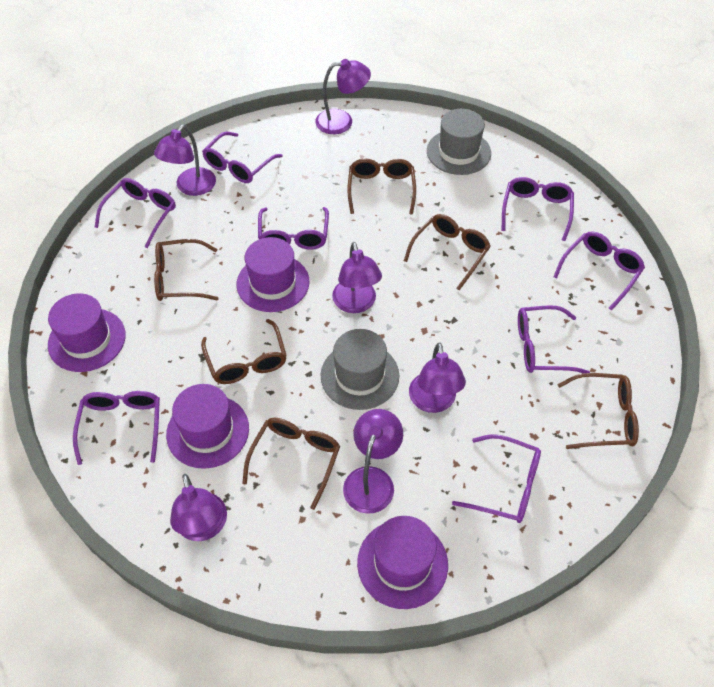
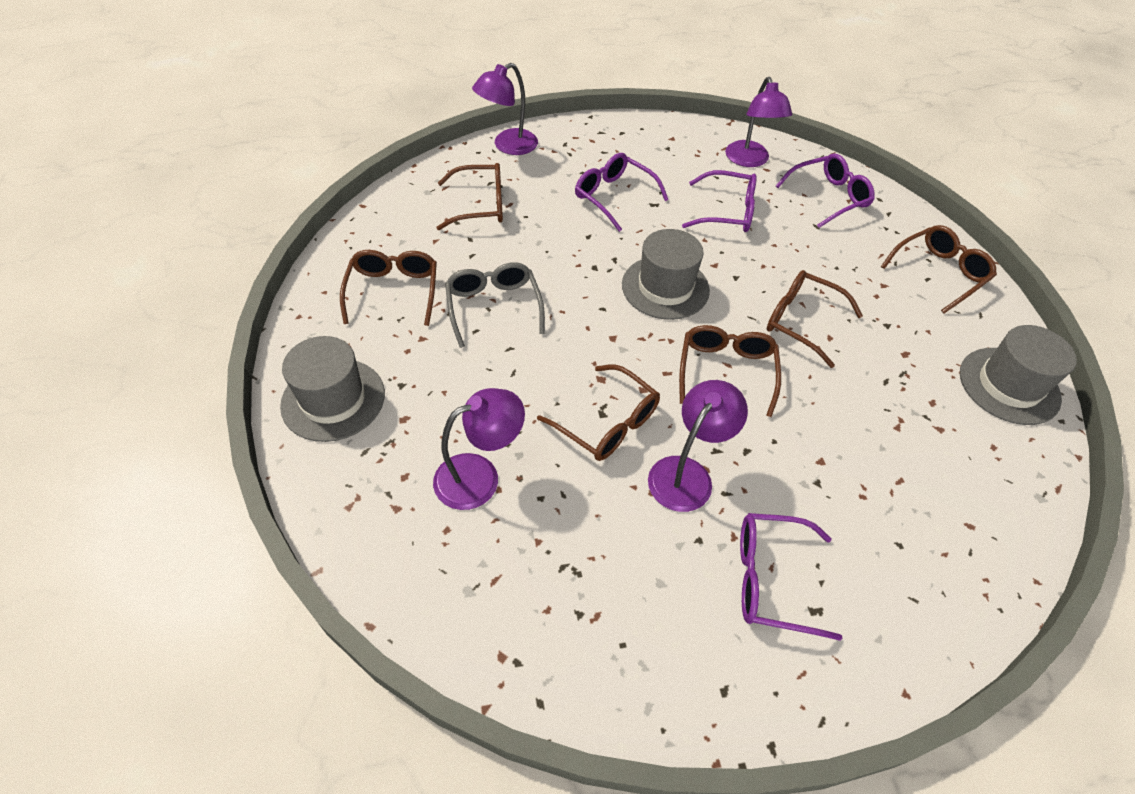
grey glasses: none = 0 -> [445,262,545,348] = 1
grey hat: [321,329,399,410] [427,109,491,175] = 2 -> [280,336,385,442] [622,229,710,320] [960,325,1077,425] = 3
purple glasses: [73,391,160,465] [95,178,176,248] [202,132,283,183] [258,207,329,250] [452,434,541,523] [502,177,574,241] [518,305,590,373] [553,231,645,311] = 8 -> [575,153,669,232] [682,170,757,232] [740,513,843,641] [776,153,874,228] = 4
purple hat: [48,293,126,372] [166,384,249,469] [237,237,309,312] [357,516,448,609] = 4 -> none = 0
purple lamp: [154,125,216,196] [170,474,227,541] [315,59,371,134] [332,242,382,313] [343,409,403,514] [409,342,466,413] = 6 -> [433,388,525,510] [472,63,538,155] [648,380,748,512] [725,77,792,167] = 4

